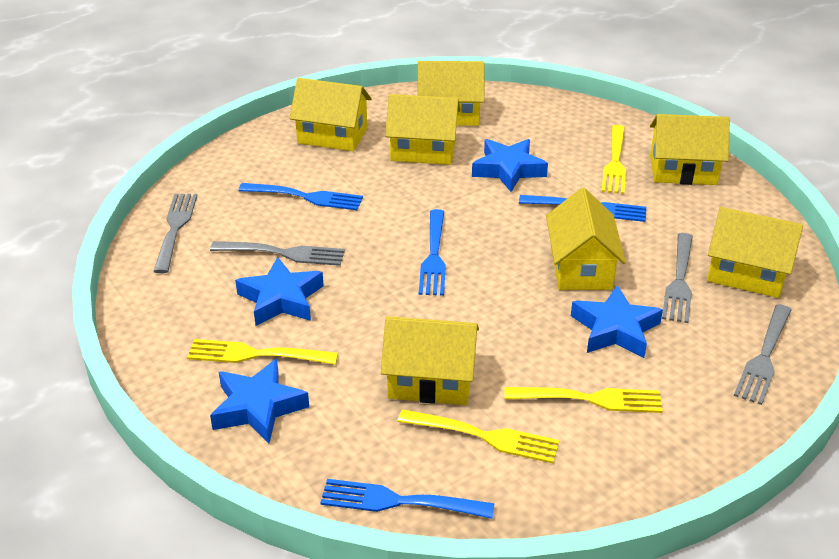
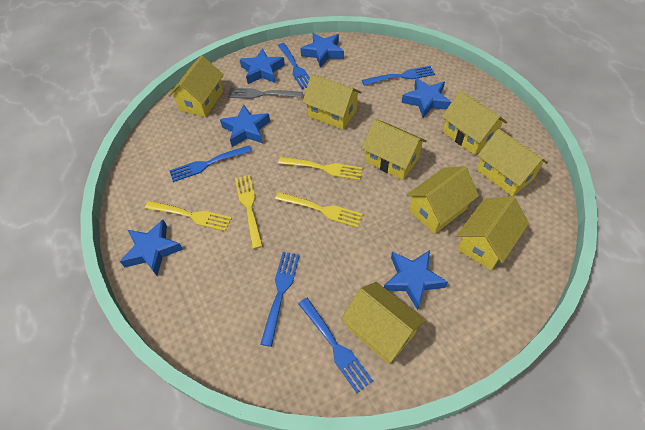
blue fork: [238,183,363,210] [320,479,494,519] [419,209,446,296] [519,195,646,222] = 4 -> [169,145,252,182] [260,252,300,347] [278,43,310,89] [298,298,373,393] [362,66,435,85] = 5
blue star: [210,359,309,443] [235,257,324,326] [472,139,548,192] [571,285,663,358] = 4 -> [120,220,183,276] [220,105,270,147] [239,48,285,84] [300,33,344,68] [384,250,448,310] [402,78,451,118] = 6
grey fork: [153,194,197,273] [210,241,345,266] [662,233,693,323] [734,304,791,405] = 4 -> [228,88,303,99] = 1
yellow house: [289,78,372,151] [381,316,479,405] [385,94,460,165] [417,61,485,126] [546,188,626,290] [650,114,730,185] [707,207,803,298] = 7 -> [168,55,224,117] [302,74,362,130] [341,282,426,364] [362,119,427,180] [406,166,479,234] [442,91,507,155] [457,196,529,270] [477,129,548,196] = 8

